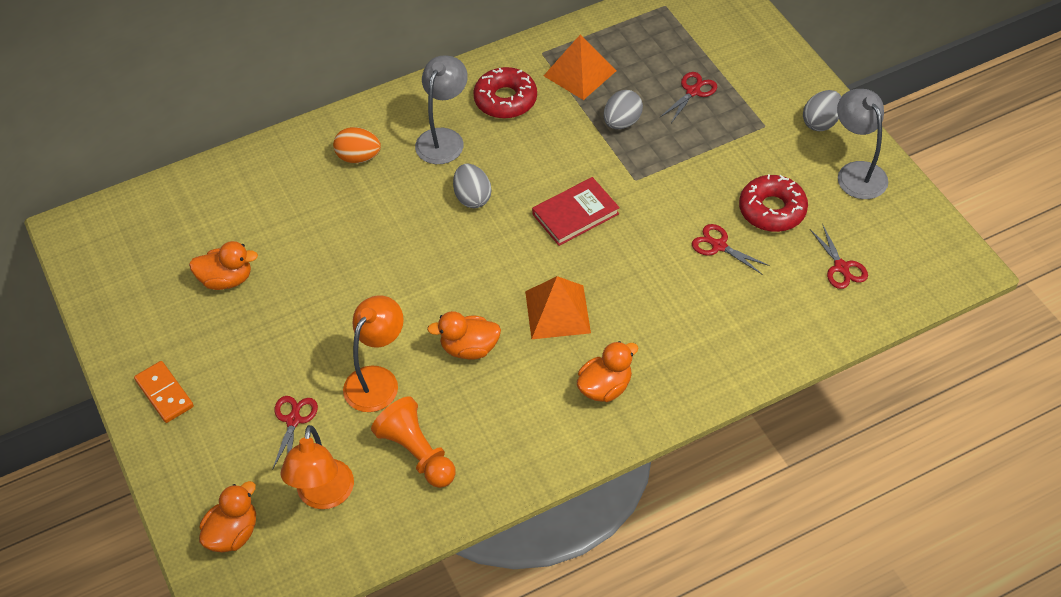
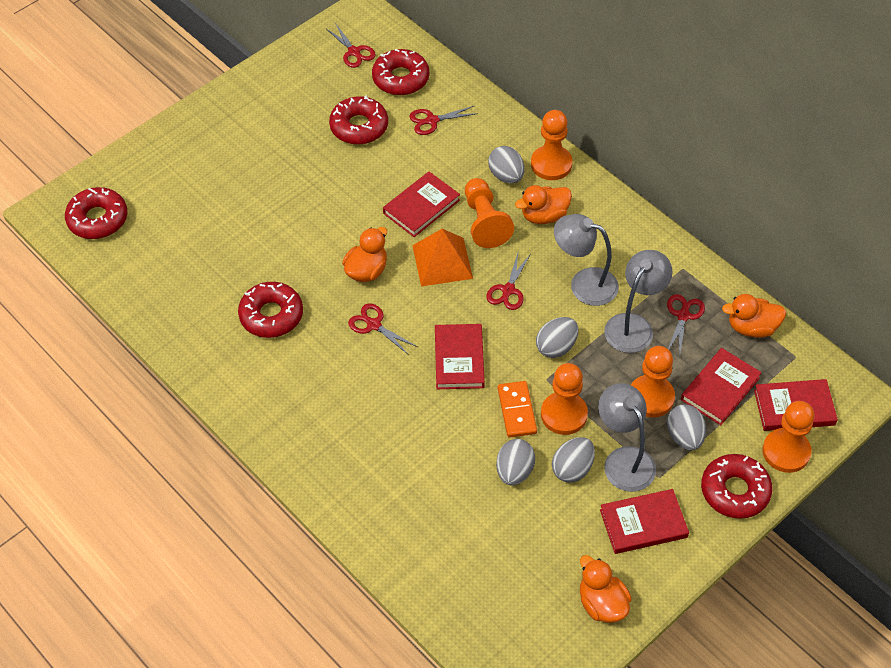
grey egg: [453,164,491,208] [604,90,643,129] [803,90,841,131] = 3 -> [488,146,524,183] [496,439,535,485] [536,317,578,358] [552,437,595,483] [667,404,706,450] = 5
grey lamp: [415,55,468,164] [837,89,888,199] = 2 -> [554,214,619,306] [598,383,656,492] [604,250,673,353] = 3
orange egg: [333,127,381,163] = 1 -> none = 0
orange lamp: [281,425,354,509] [343,295,404,412] = 2 -> none = 0
orange pawn: [371,396,456,488] = 1 -> [465,178,514,248] [531,110,573,180] [541,363,588,435] [631,346,675,418] [763,401,815,473] = 5
orange pyramid: [525,276,591,339] [544,35,617,100] = 2 -> [412,229,473,286] = 1
red book: [532,177,620,246] = 1 -> [383,172,460,237] [435,324,485,389] [600,489,689,554] [681,348,762,425] [754,379,838,431] = 5
red donut: [473,67,537,119] [739,174,808,232] = 2 -> [65,187,128,239] [238,282,303,338] [329,95,388,145] [372,49,429,95] [701,454,772,519] = 5
red scissors: [272,396,318,470] [660,72,717,123] [692,224,770,275] [810,224,868,289] = 4 -> [325,23,376,68] [348,303,417,355] [409,106,478,135] [486,250,530,310] [667,294,705,355] = 5

